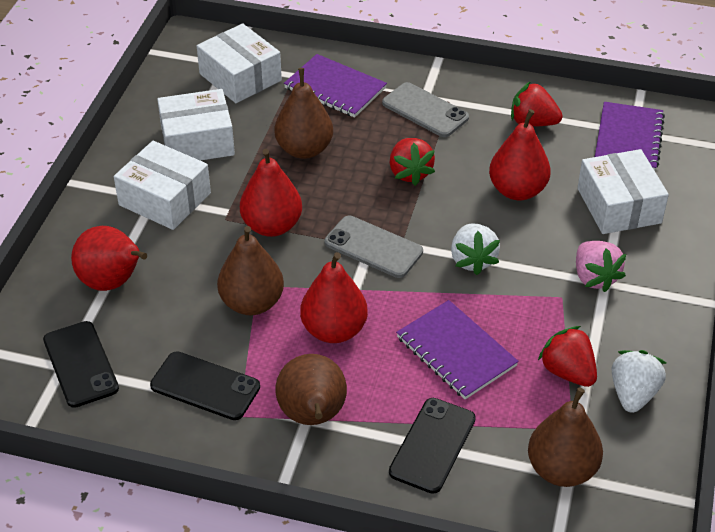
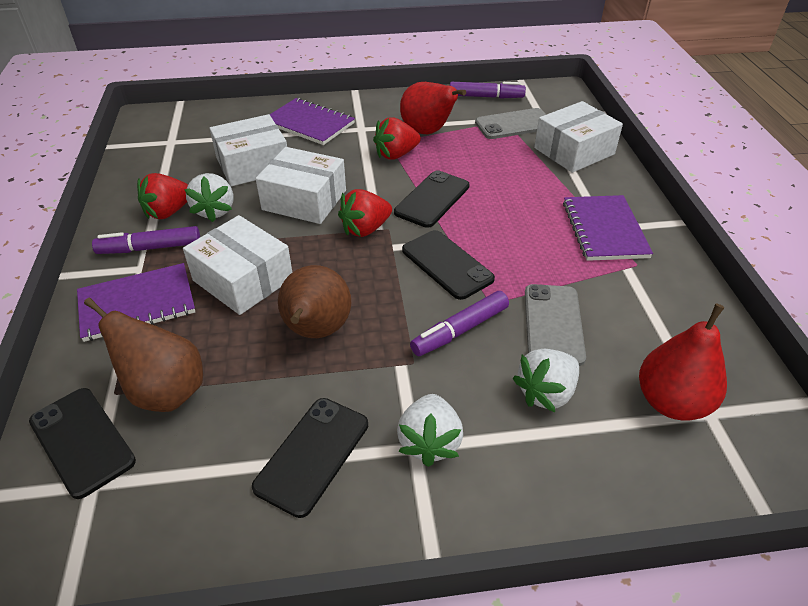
black phone: [43,321,119,408] [150,351,260,420] [389,398,476,494] = 3 -> [29,388,136,499] [252,398,368,518] [394,170,470,228] [402,230,495,300] = 4
brown pear: [217,226,284,316] [274,68,333,159] [275,354,347,425] [528,388,603,487] = 4 -> [84,298,203,412] [278,265,351,338] = 2
pink strawberry: [576,241,626,292] = 1 -> none = 0
purple marker: none = 0 -> [92,226,200,254] [410,291,509,356] [450,82,526,99] = 3
red pear: [71,226,147,291] [240,149,302,237] [300,252,368,343] [489,109,551,200] = 4 -> [400,82,466,134] [639,304,727,421] = 2
white strawberry: [451,223,500,275] [612,350,666,413] = 2 -> [184,173,233,222] [397,394,463,467] [513,349,579,412] = 3

